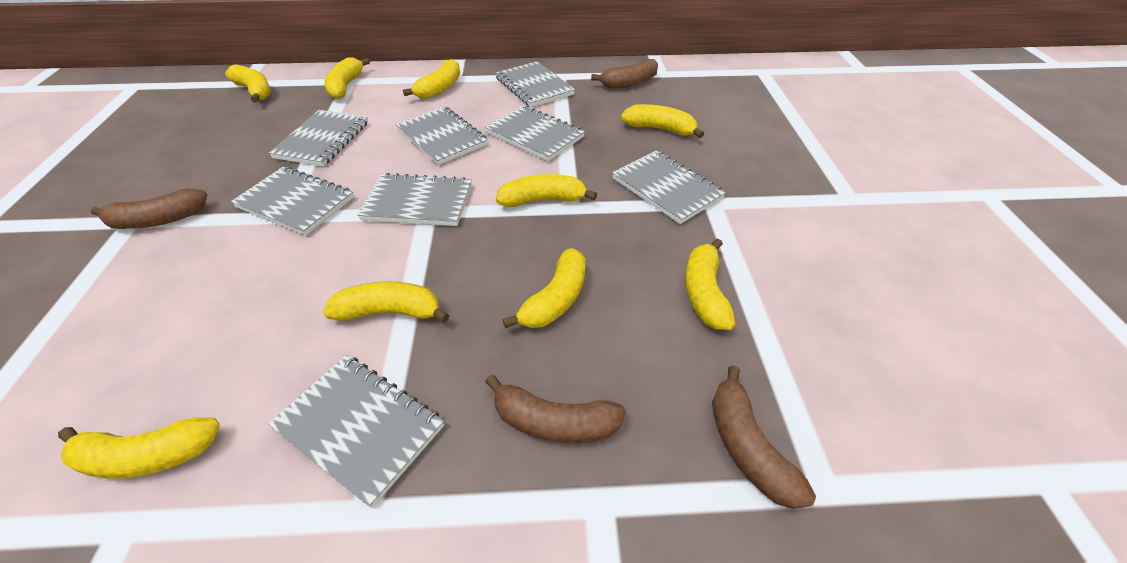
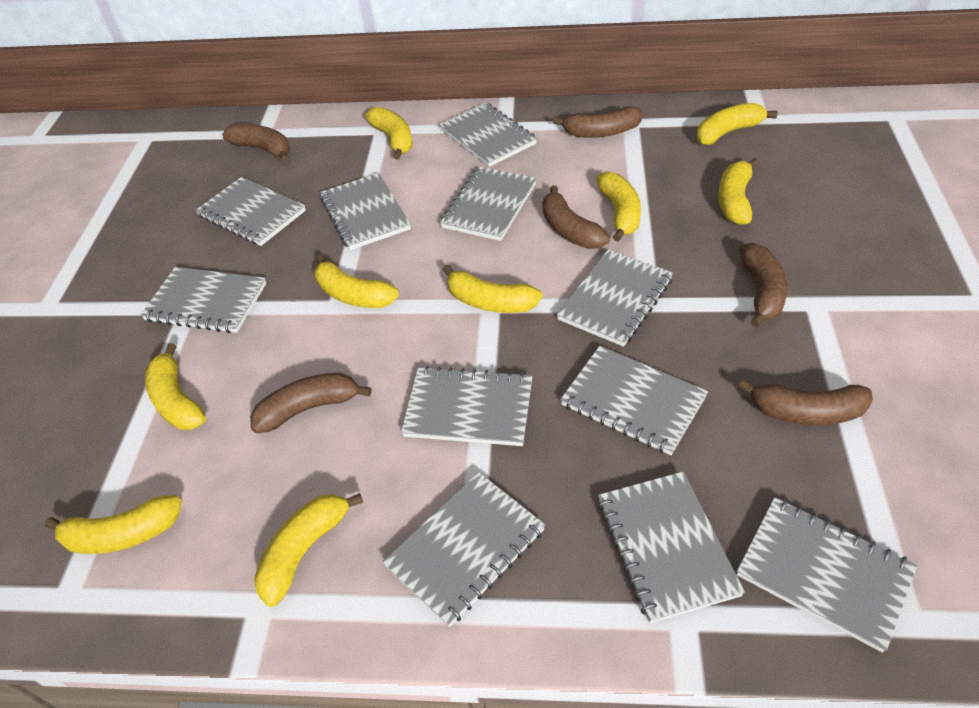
brown banana: [91,188,207,229] [485,375,626,443] [591,59,658,89] [712,365,816,509] = 4 -> [222,123,290,162] [250,373,371,433] [542,186,610,249] [553,106,642,138] [738,380,873,425] [739,243,788,327] = 6
grey notebook: [231,167,354,236] [268,355,444,508] [269,110,368,167] [358,173,472,226] [396,106,488,165] [485,105,585,161] [495,61,575,107] [612,150,726,224] = 8 -> [141,267,266,333] [196,177,306,246] [320,173,411,250] [382,472,545,627] [401,366,533,446] [439,103,537,167] [440,166,537,241] [556,249,673,347] [560,346,708,455] [598,472,745,623] [737,497,917,653] = 11

